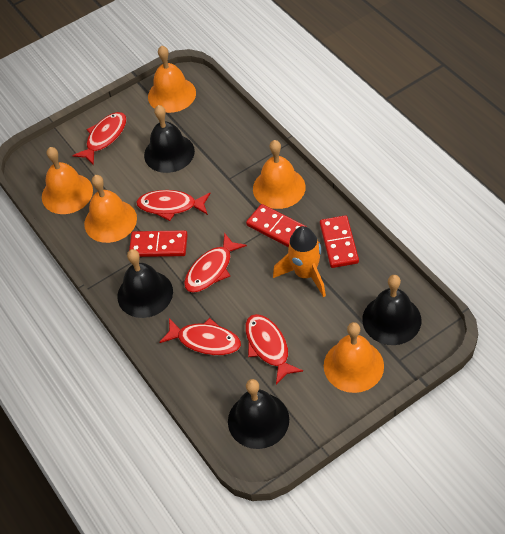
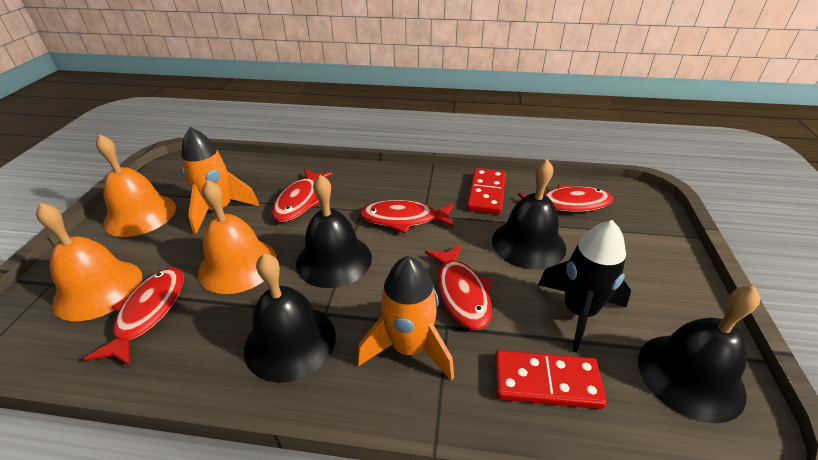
black rocket: none = 0 -> [538,220,631,353] = 1
orange bell: [42,147,93,214] [84,175,137,243] [148,46,196,113] [253,140,306,209] [324,322,384,393] = 5 -> [36,203,142,321] [96,134,176,237] [198,180,277,294] = 3
orange rocket: [273,226,326,297] = 1 -> [181,127,259,234] [357,256,454,381] = 2
red domino: [129,230,188,257] [246,204,307,247] [320,215,359,268] = 3 -> [467,168,506,214] [495,350,607,409] = 2

